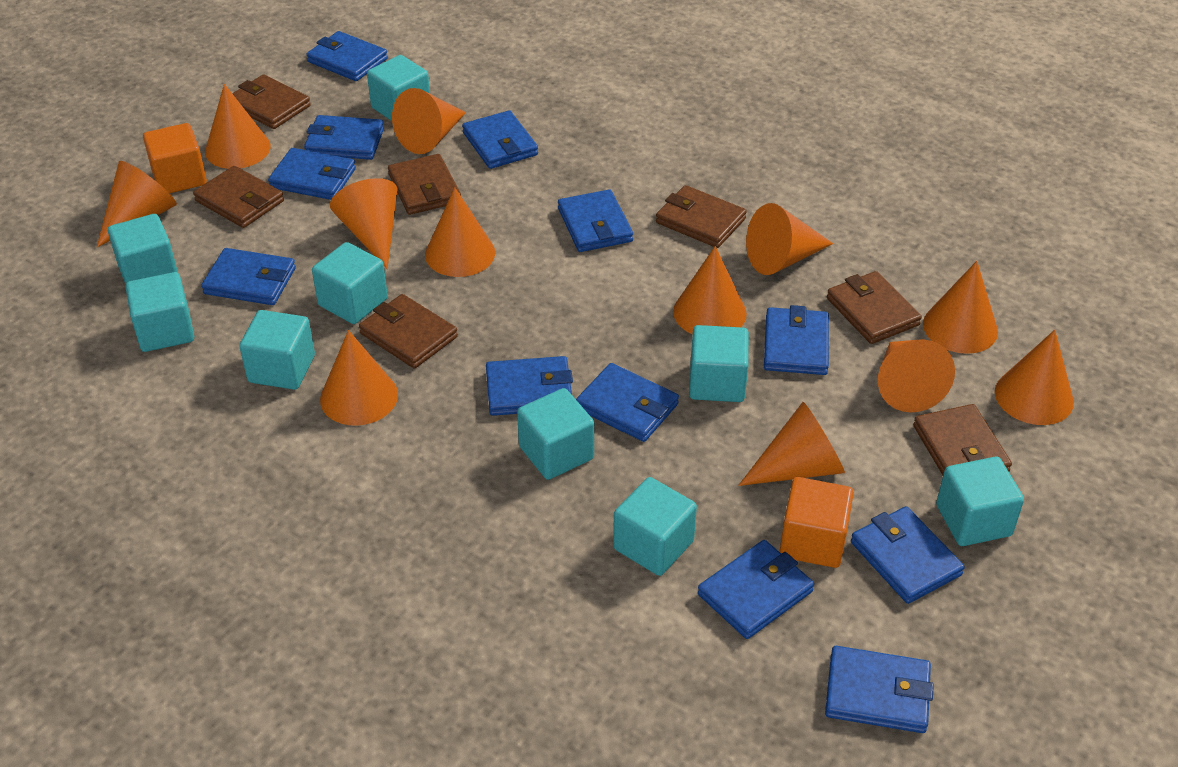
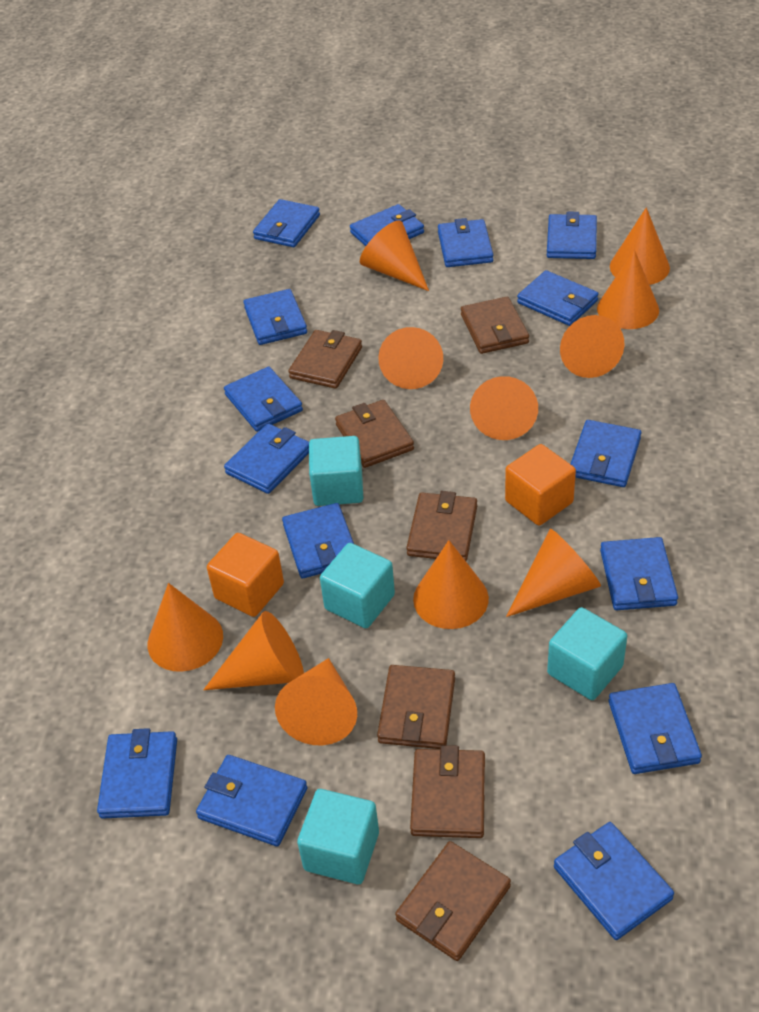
blue wallet: [201,248,296,305] [268,148,356,200] [304,115,384,160] [307,31,388,81] [462,110,538,169] [486,356,573,416] [558,189,633,252] [576,363,679,442] [698,540,814,639] [764,305,829,375] [825,646,933,733] [851,506,965,604] = 12 -> [97,728,177,819] [196,755,308,847] [224,367,303,432] [224,423,309,494] [243,289,307,345] [253,199,320,247] [282,503,354,578] [350,204,424,246] [438,218,493,267] [517,270,599,326] [547,212,597,259] [554,822,674,940] [570,420,642,487] [600,537,678,610] [609,683,702,774] = 15
orange cone: [97,161,177,247] [205,84,271,169] [320,330,398,426] [330,178,397,269] [392,88,466,154] [425,187,495,277] [673,246,747,334] [738,402,845,486] [746,203,833,275] [878,339,955,412] [923,261,998,354] [995,330,1074,425] = 12 -> [148,583,223,672] [203,611,304,690] [275,658,357,745] [360,221,429,291] [378,327,443,389] [413,540,489,629] [470,376,538,440] [506,529,601,617] [560,315,624,378] [597,249,659,329] [610,207,670,285] = 11
turquoise cube: [108,214,178,284] [126,272,194,352] [239,310,315,390] [312,242,388,324] [367,55,430,121] [517,388,594,480] [613,477,697,576] [689,325,749,402] [936,457,1024,546] = 9 -> [297,789,379,884] [309,436,363,506] [320,543,395,628] [547,607,627,700] = 4

